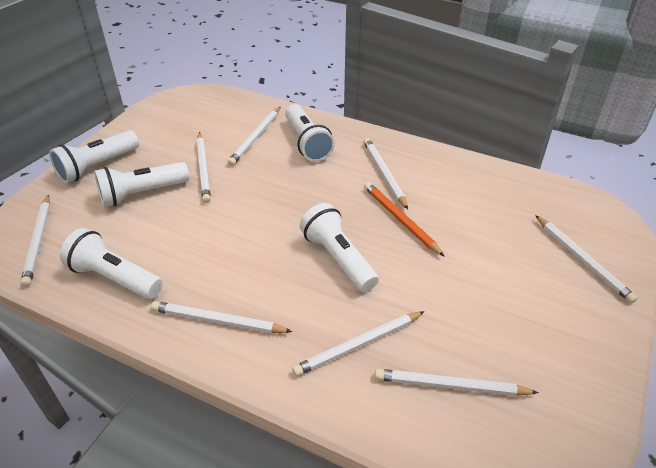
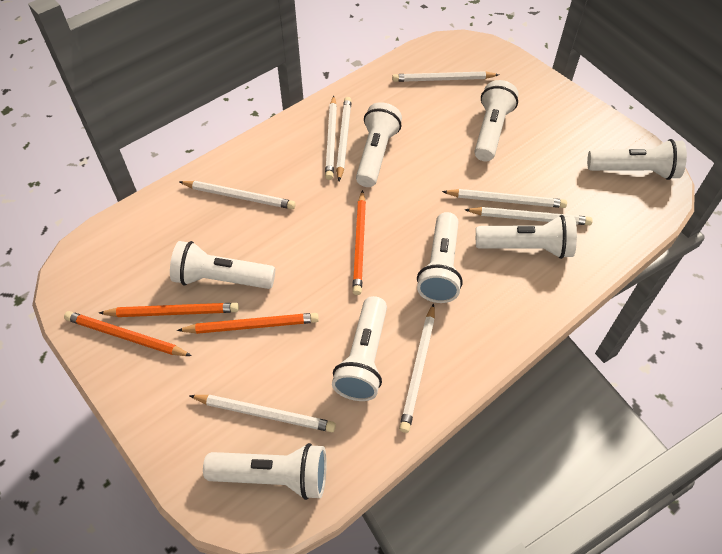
orange pencil: [364,182,445,257] = 1 -> [64,311,192,356] [99,303,239,317] [177,313,319,334] [352,190,366,295] = 4
white flashlight: [49,130,139,183] [60,228,163,299] [94,162,189,207] [285,104,335,162] [300,203,379,292] = 5 -> [170,241,275,289] [203,443,327,500] [332,296,387,401] [356,102,402,187] [417,212,463,303] [474,80,519,161] [476,215,577,259] [587,139,687,180] = 8

